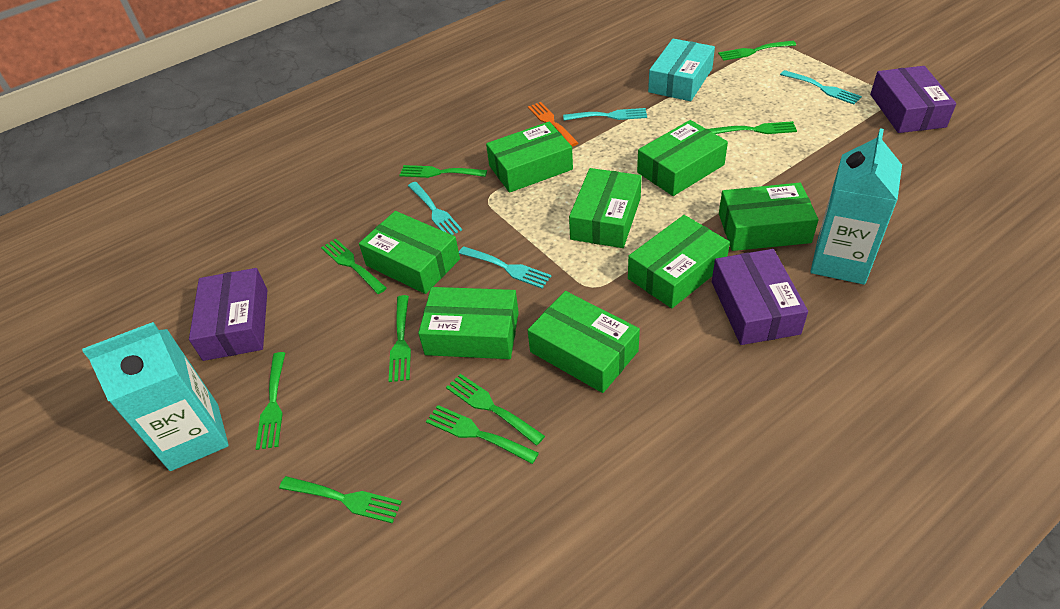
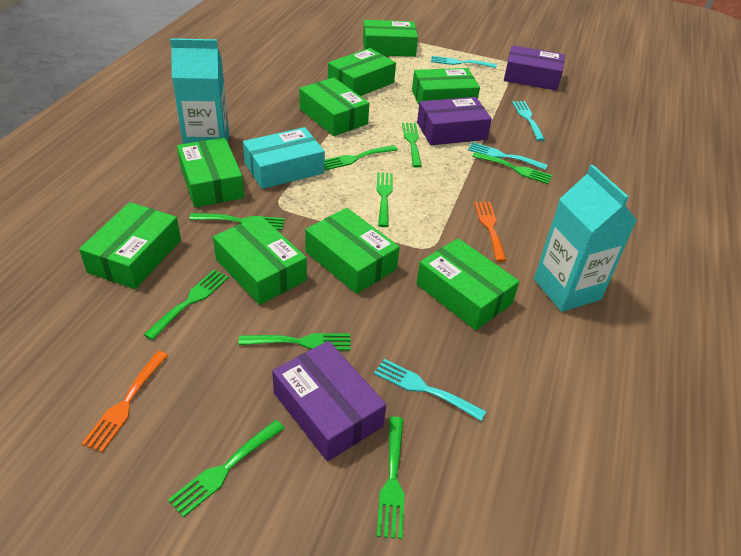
green box: [359,211,460,294] [418,287,519,359] [486,122,573,193] [528,291,640,393] [569,168,642,248] [628,215,730,308] [637,120,728,196] [719,183,819,251] = 8 -> [79,202,181,289] [177,137,244,207] [213,215,307,305] [299,77,369,136] [305,208,400,294] [328,48,396,96] [363,20,418,57] [412,68,480,105] [416,238,519,330] = 9
orange fork: [528,102,578,147] = 1 -> [81,351,168,453] [474,202,507,262] = 2

